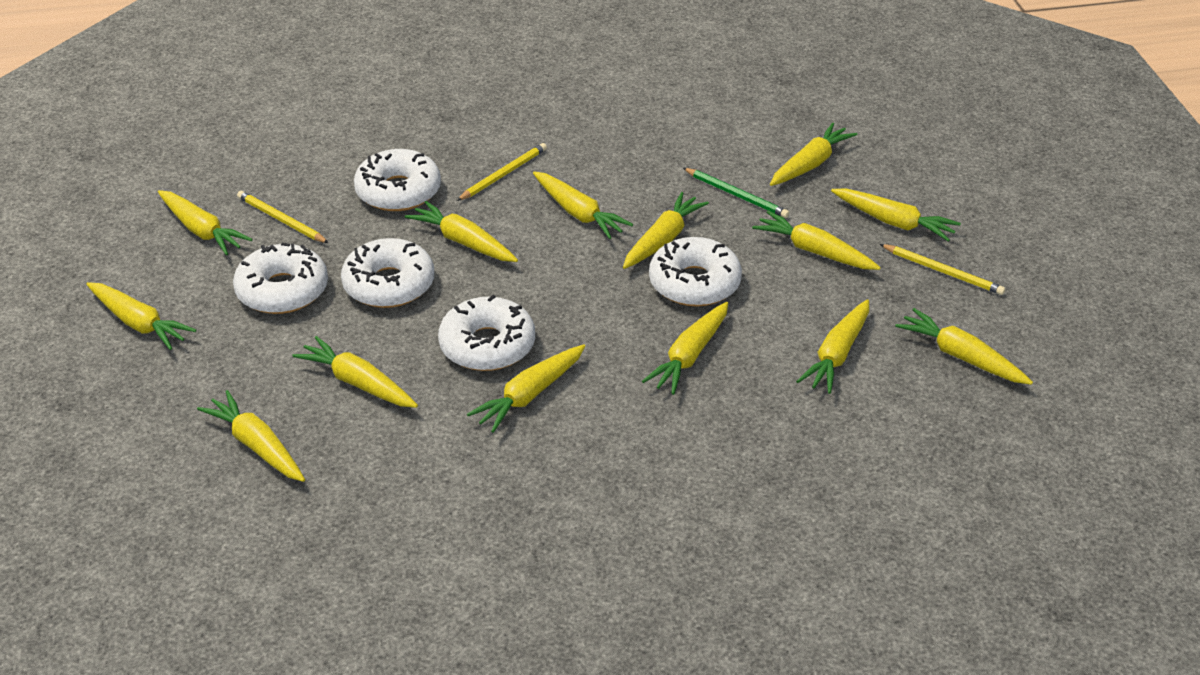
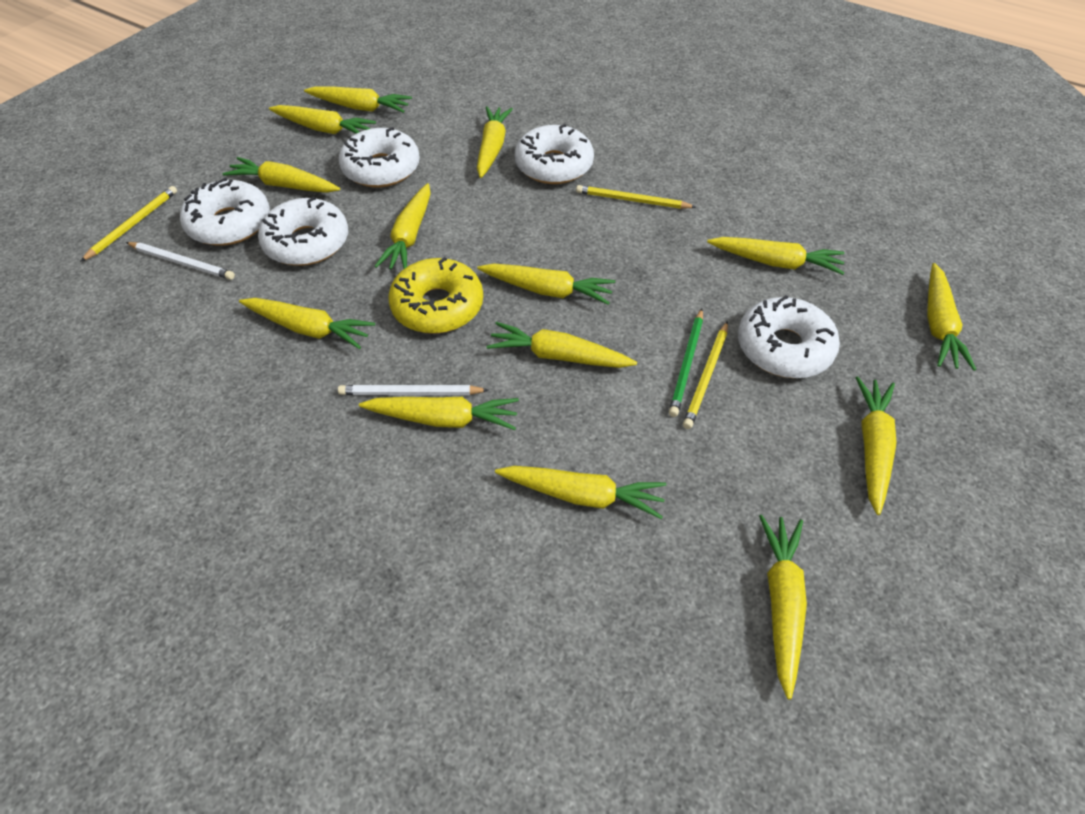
white pencil: none = 0 -> [126,242,235,280] [338,385,488,395] = 2
yellow donut: none = 0 -> [388,257,483,334] = 1

